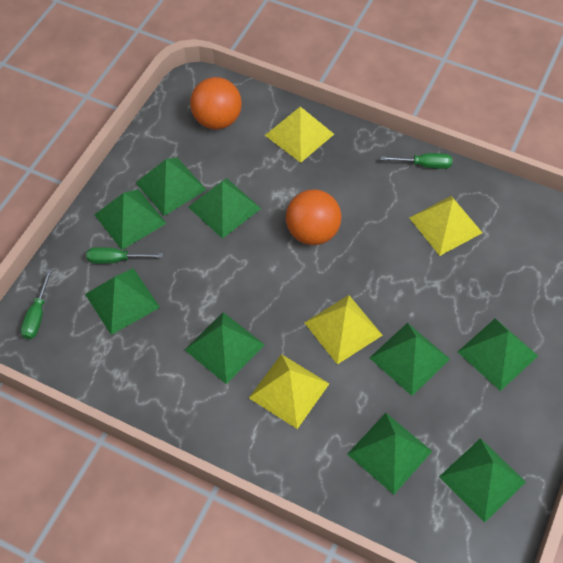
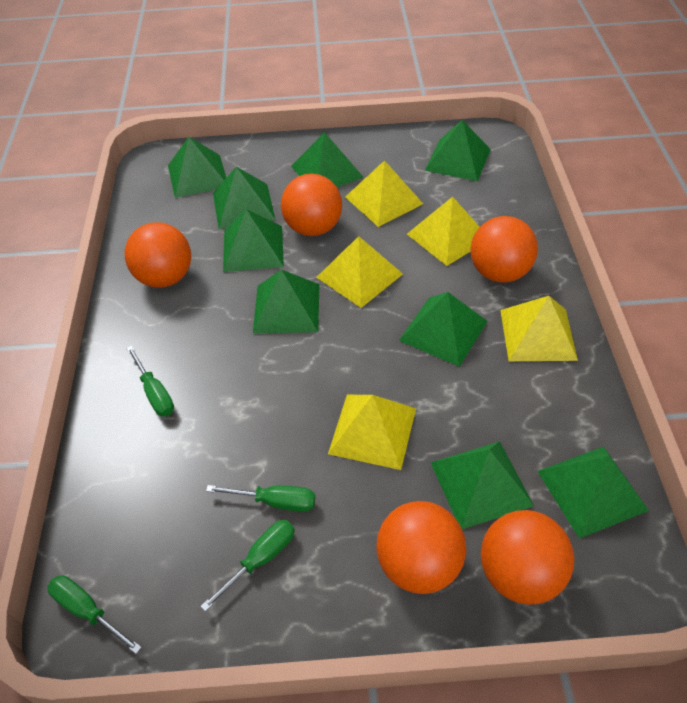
green screwdriver: [21,269,52,339] [86,247,163,264] [381,153,452,169] = 3 -> [48,575,142,654] [126,346,174,417] [200,520,295,612] [206,485,315,512] = 4
orange ball: [190,77,242,129] [286,189,342,245] = 2 -> [125,222,191,288] [281,174,342,236] [376,501,467,594] [470,216,538,283] [481,510,574,605] = 5
yellow pyramid: [249,354,329,429] [265,106,334,163] [304,295,383,365] [409,196,482,256] = 4 -> [316,236,403,308] [328,395,416,470] [345,160,423,227] [407,197,479,266] [500,296,578,361] = 5

